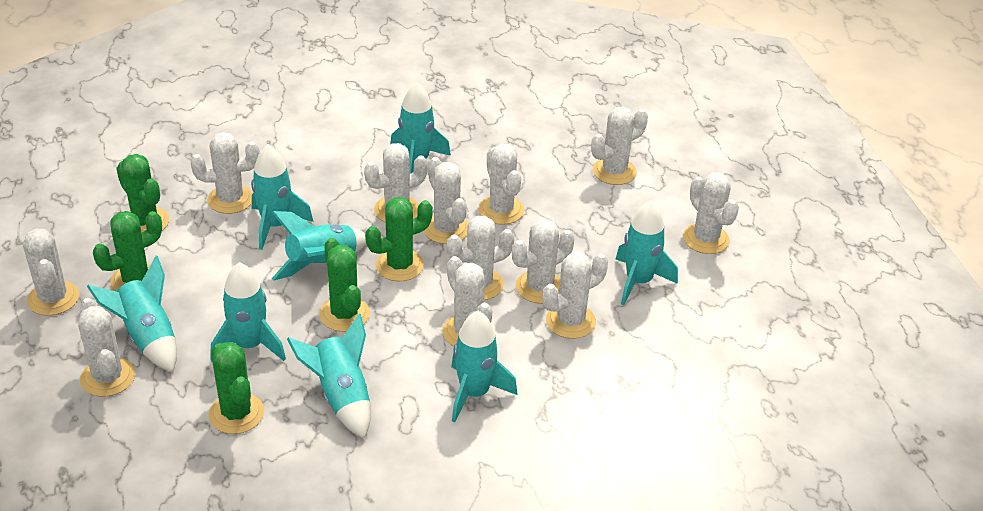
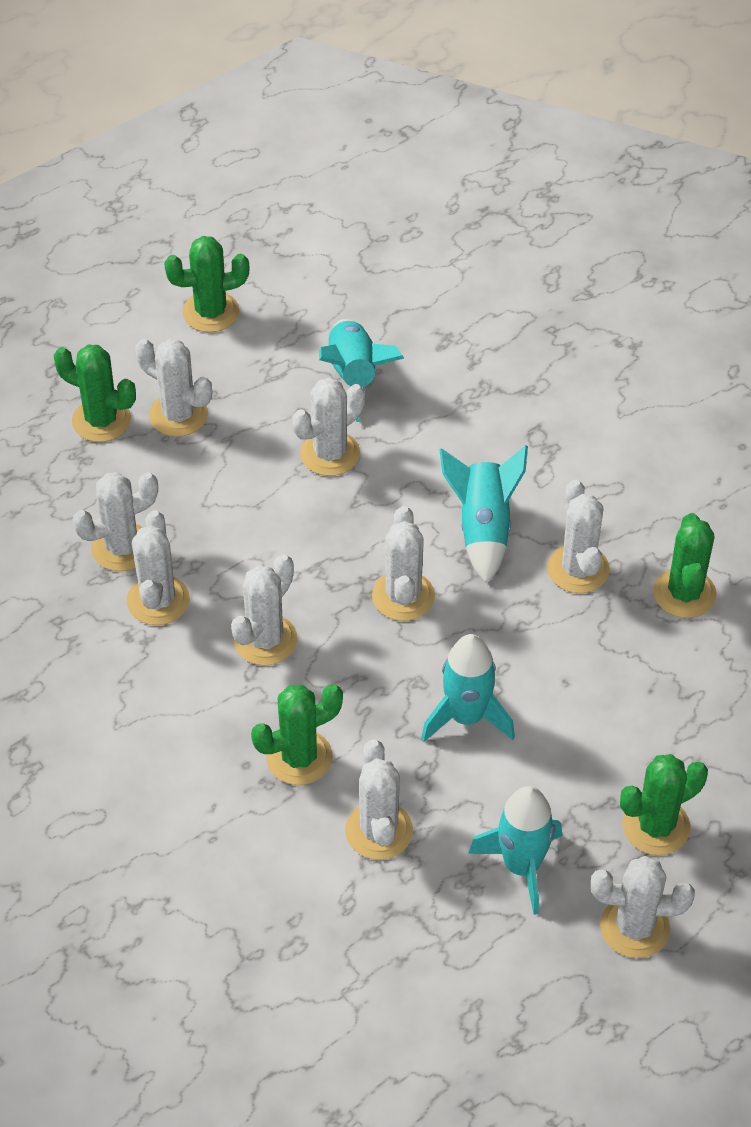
turquoise rocket: [87,256,177,372] [210,262,286,362] [251,144,313,250] [272,211,366,281] [287,314,371,439] [390,82,451,174] [451,311,517,422] [616,201,678,305] = 8 -> [319,319,404,422] [421,634,515,742] [439,445,528,584] [468,786,562,915] = 4
white cactus: [23,229,79,316] [78,298,135,397] [191,132,260,214] [364,143,428,223] [424,157,468,244] [442,256,492,346] [447,216,515,300] [479,144,524,225] [512,219,574,304] [542,252,608,339] [591,107,648,185] [683,173,739,254] = 12 -> [73,472,158,571] [127,510,190,625] [136,339,212,437] [231,554,298,666] [292,377,365,476] [345,739,413,860] [372,506,435,621] [547,480,610,593] [591,856,695,958] = 9

